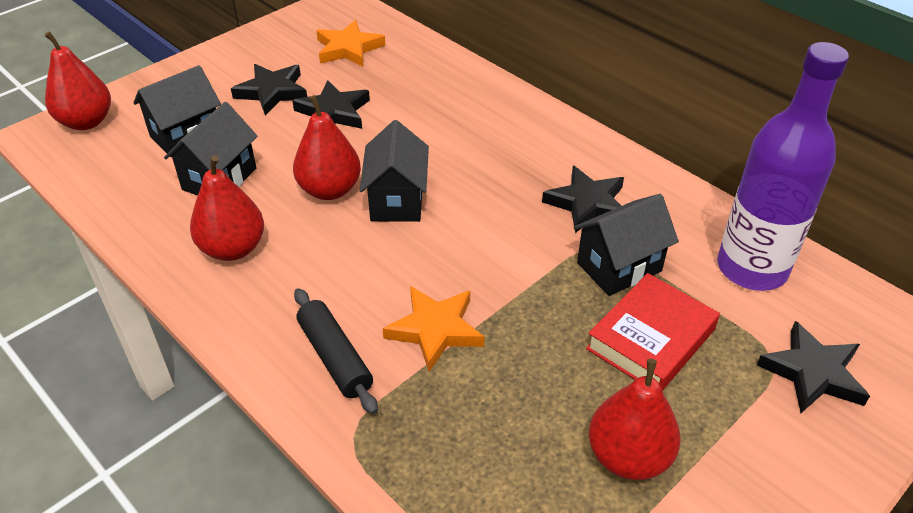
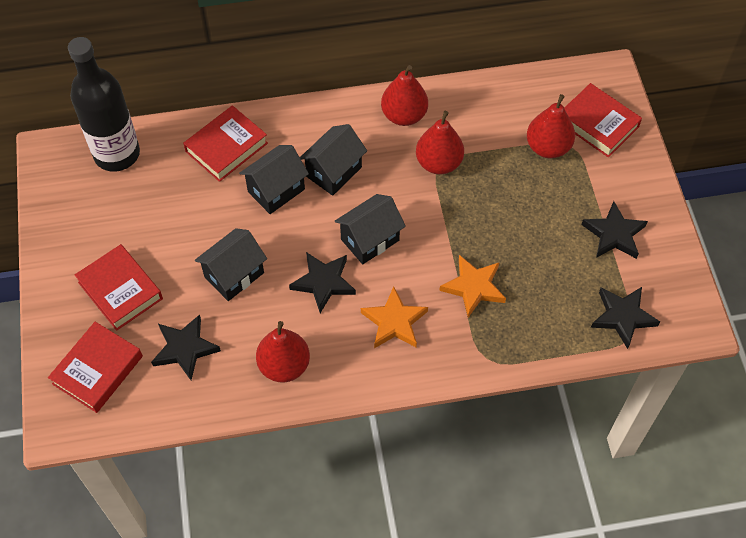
black bottle: none = 0 -> [68,37,140,172] = 1
black rolling pin: [294,288,378,415] = 1 -> none = 0
purple bottle: [717,42,849,291] = 1 -> none = 0
red book: [586,273,720,391] = 1 -> [48,322,143,413] [75,244,163,331] [183,105,268,182] [564,83,642,158] = 4

